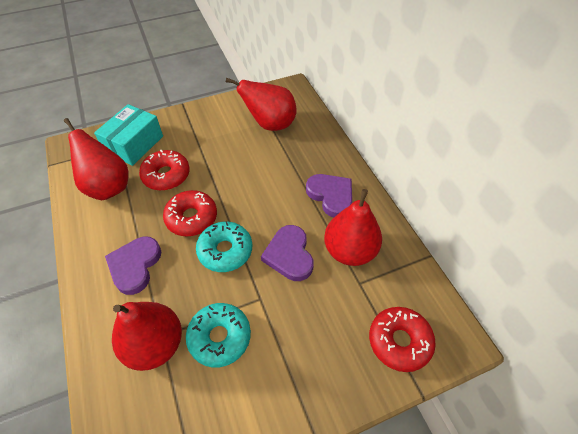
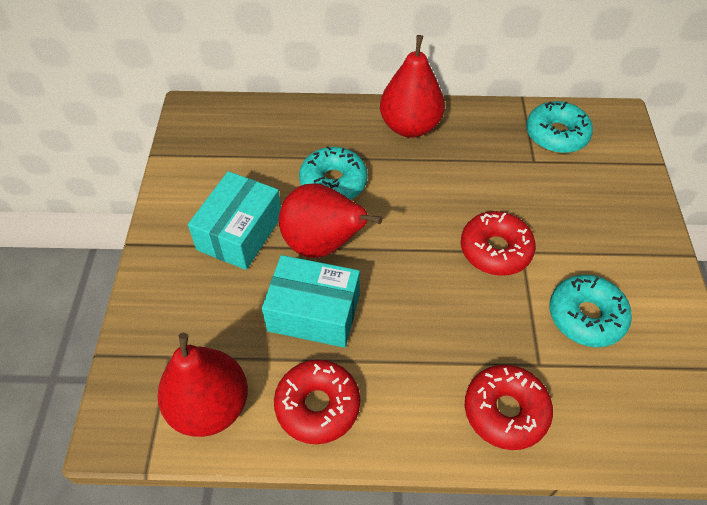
purple heart: [105,237,161,295] [261,225,314,281] [306,174,352,217] = 3 -> none = 0
red pear: [64,118,128,200] [112,302,182,371] [226,78,297,131] [324,189,382,266] = 4 -> [158,333,248,437] [279,183,383,258] [380,35,445,138] = 3
turquoise box: [94,104,163,166] = 1 -> [188,171,281,270] [262,255,360,348] = 2
turquoise donut: [186,303,251,368] [196,221,252,272] = 2 -> [299,146,368,200] [526,101,593,153] [550,275,632,347] = 3

